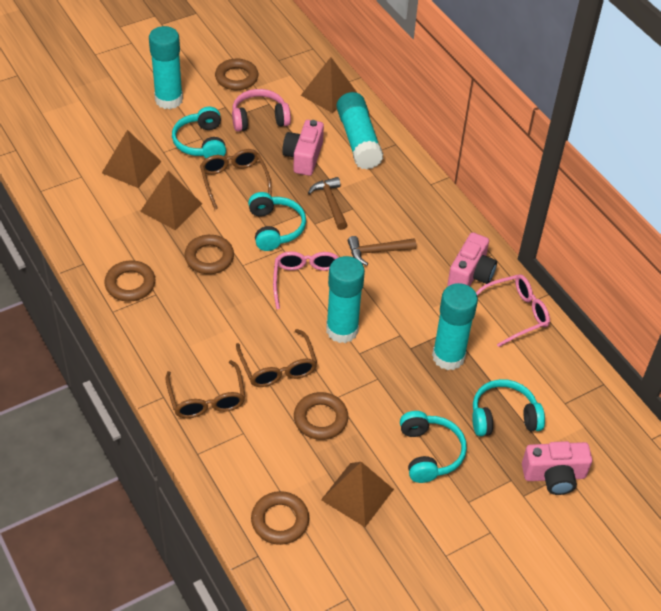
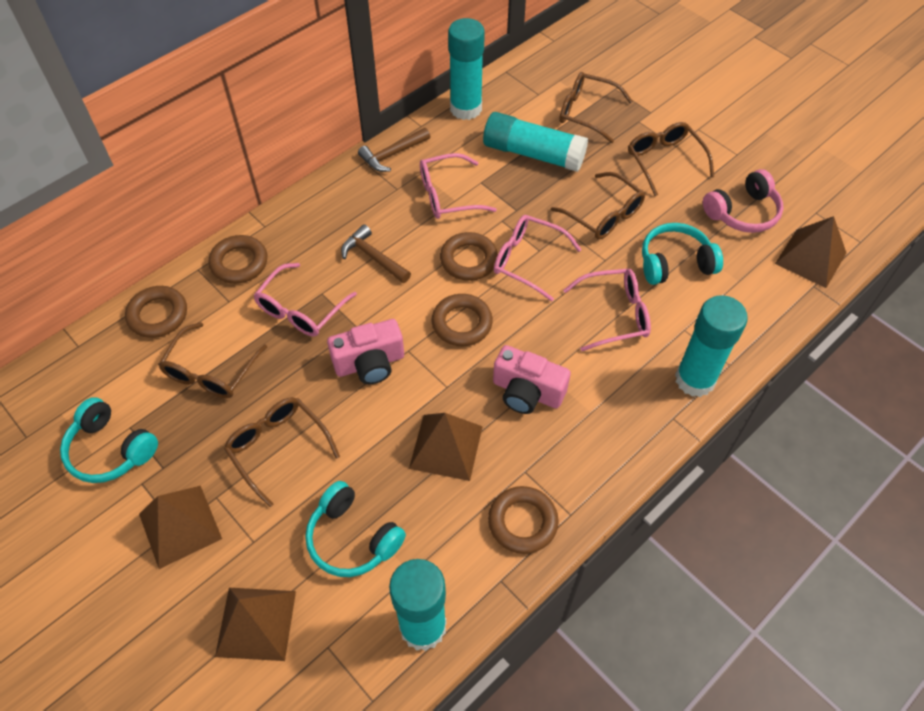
brown glasses: [165,360,245,418] [200,149,272,210] [236,329,317,387] = 3 -> [158,322,267,398] [224,397,340,507] [551,172,645,240] [559,72,633,143] [628,122,714,196] = 5
pink camera: [282,120,324,176] [447,232,497,286] [522,441,592,495] = 3 -> [327,319,404,384] [493,345,571,414] = 2
pink glasses: [273,251,339,309] [476,274,550,347] = 2 -> [253,263,357,336] [420,153,497,219] [494,215,582,301] [563,269,651,351] = 4
turquoise headphones: [172,107,226,158] [248,192,306,251] [400,411,467,483] [472,379,545,436] = 4 -> [60,397,158,483] [305,481,406,577] [642,223,723,285] = 3

